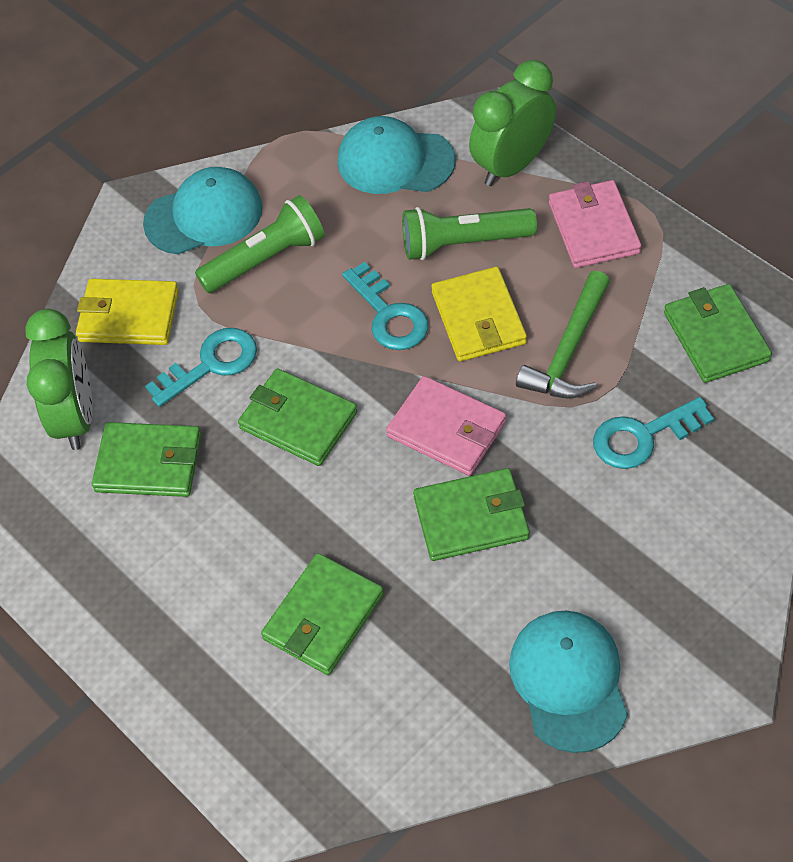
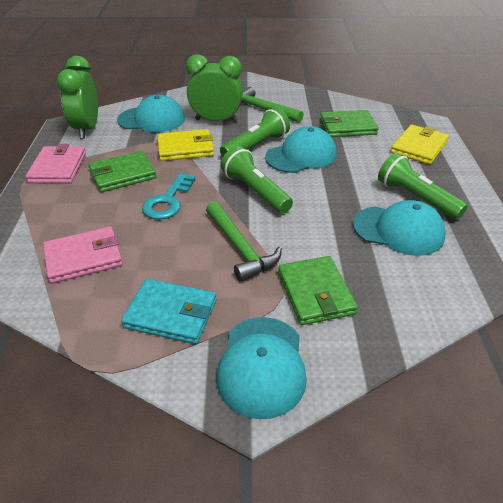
green flashlight: [195,195,325,293] [402,207,537,260] = 2 -> [220,107,290,157] [221,146,293,214] [378,153,468,220] = 3
green hammer: [516,271,610,398] = 1 -> [206,201,282,282] [241,87,304,123] = 2
green wallet: [92,422,201,497] [238,368,357,466] [261,553,384,675] [413,468,530,561] [664,284,772,383] = 5 -> [88,151,156,192] [278,256,358,325] [320,110,379,137] = 3
turquoise cap: [143,167,263,255] [337,116,456,194] [509,611,628,753] = 3 -> [117,95,185,132] [216,317,307,419] [265,126,336,173] [353,200,446,256] = 4
turquoise key: [145,328,257,407] [342,262,429,350] [593,397,714,469] = 3 -> [142,173,195,220] = 1
turquoise wallet: none = 0 -> [121,279,217,344] = 1

